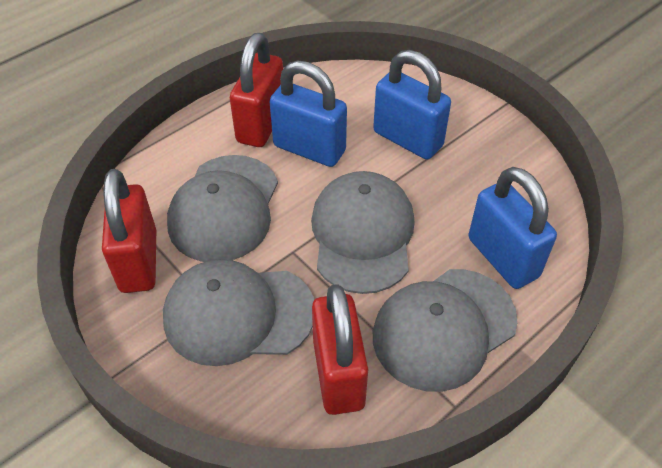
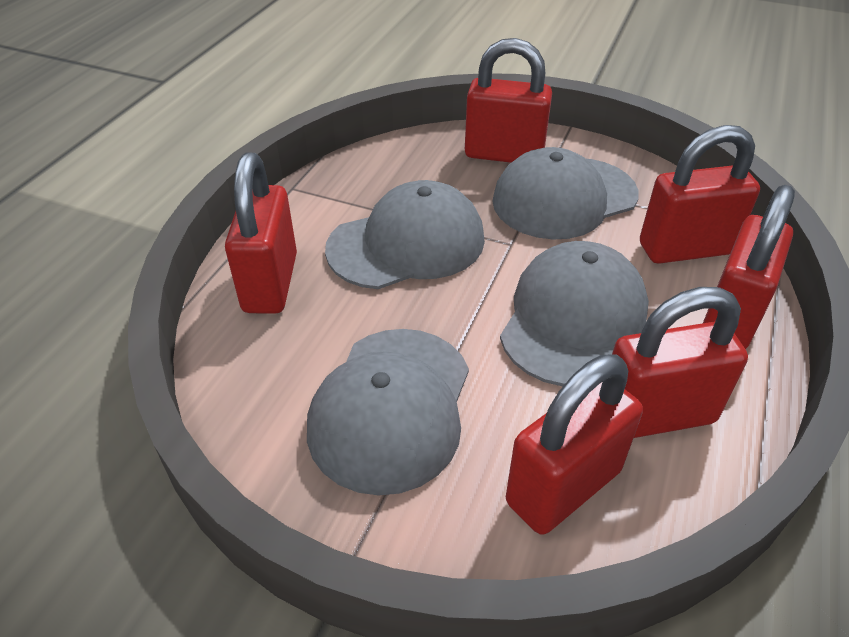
blue padlock: [269,61,347,167] [373,50,451,160] [469,167,557,289] = 3 -> none = 0
red padlock: [102,169,156,293] [230,33,283,147] [312,284,368,415] = 3 -> [225,153,297,314] [465,38,552,163] [506,354,643,535] [612,287,748,438] [640,125,760,264] [703,185,795,349] = 6

